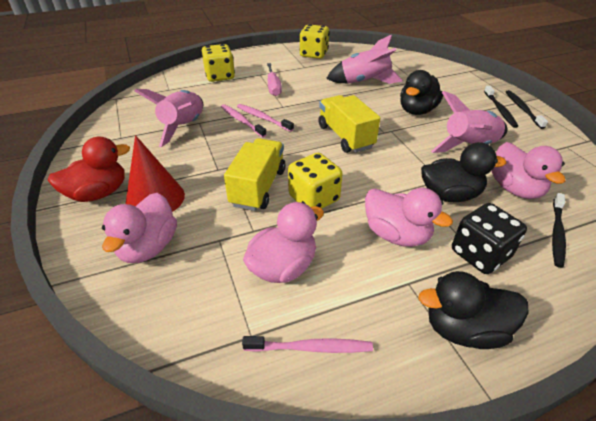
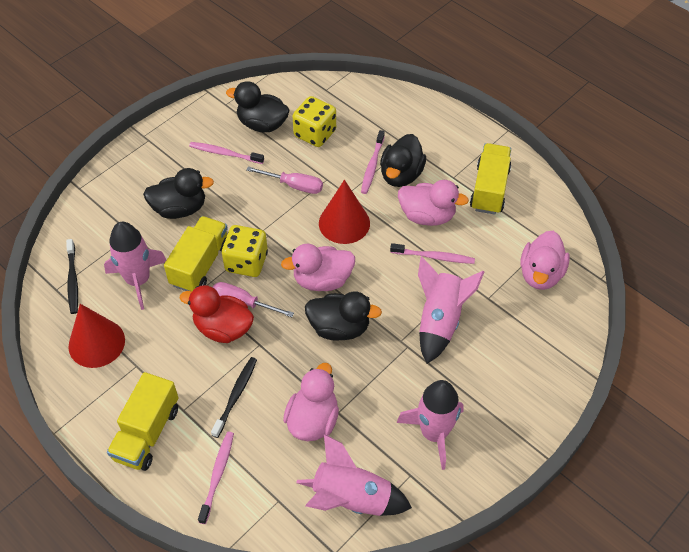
black dice: [452,203,527,274] = 1 -> none = 0
black duck: [400,70,443,115] [418,271,529,349] [421,142,506,202] = 3 -> [143,168,214,219] [226,81,290,132] [305,292,382,341] [380,134,426,187] = 4
black toothbrush: [484,86,518,128] [506,90,548,129] [552,193,566,268] = 3 -> [66,239,78,314] [211,357,257,438] = 2
pink rocket: [135,89,203,147] [326,35,403,84] [431,91,508,153] = 3 -> [104,222,166,310] [296,434,412,516] [397,380,464,470] [418,256,484,364] = 4
pink screwdriver: [267,63,282,96] = 1 -> [212,282,294,317] [246,167,323,194] = 2
pink toothbrush: [221,104,266,138] [237,104,294,132] [242,336,373,353] = 3 -> [189,142,264,164] [198,432,234,524] [361,130,385,194] [390,243,475,264] = 4
red cone: [126,135,185,212] = 1 -> [68,304,125,368] [319,180,370,244] = 2
yellow dice: [201,44,235,82] [288,153,342,208] [299,24,329,59] = 3 -> [222,225,268,277] [292,96,336,147] = 2
yellow truck: [224,138,286,211] [318,95,380,153] = 2 -> [107,372,179,471] [164,216,228,291] [470,143,511,215] = 3

